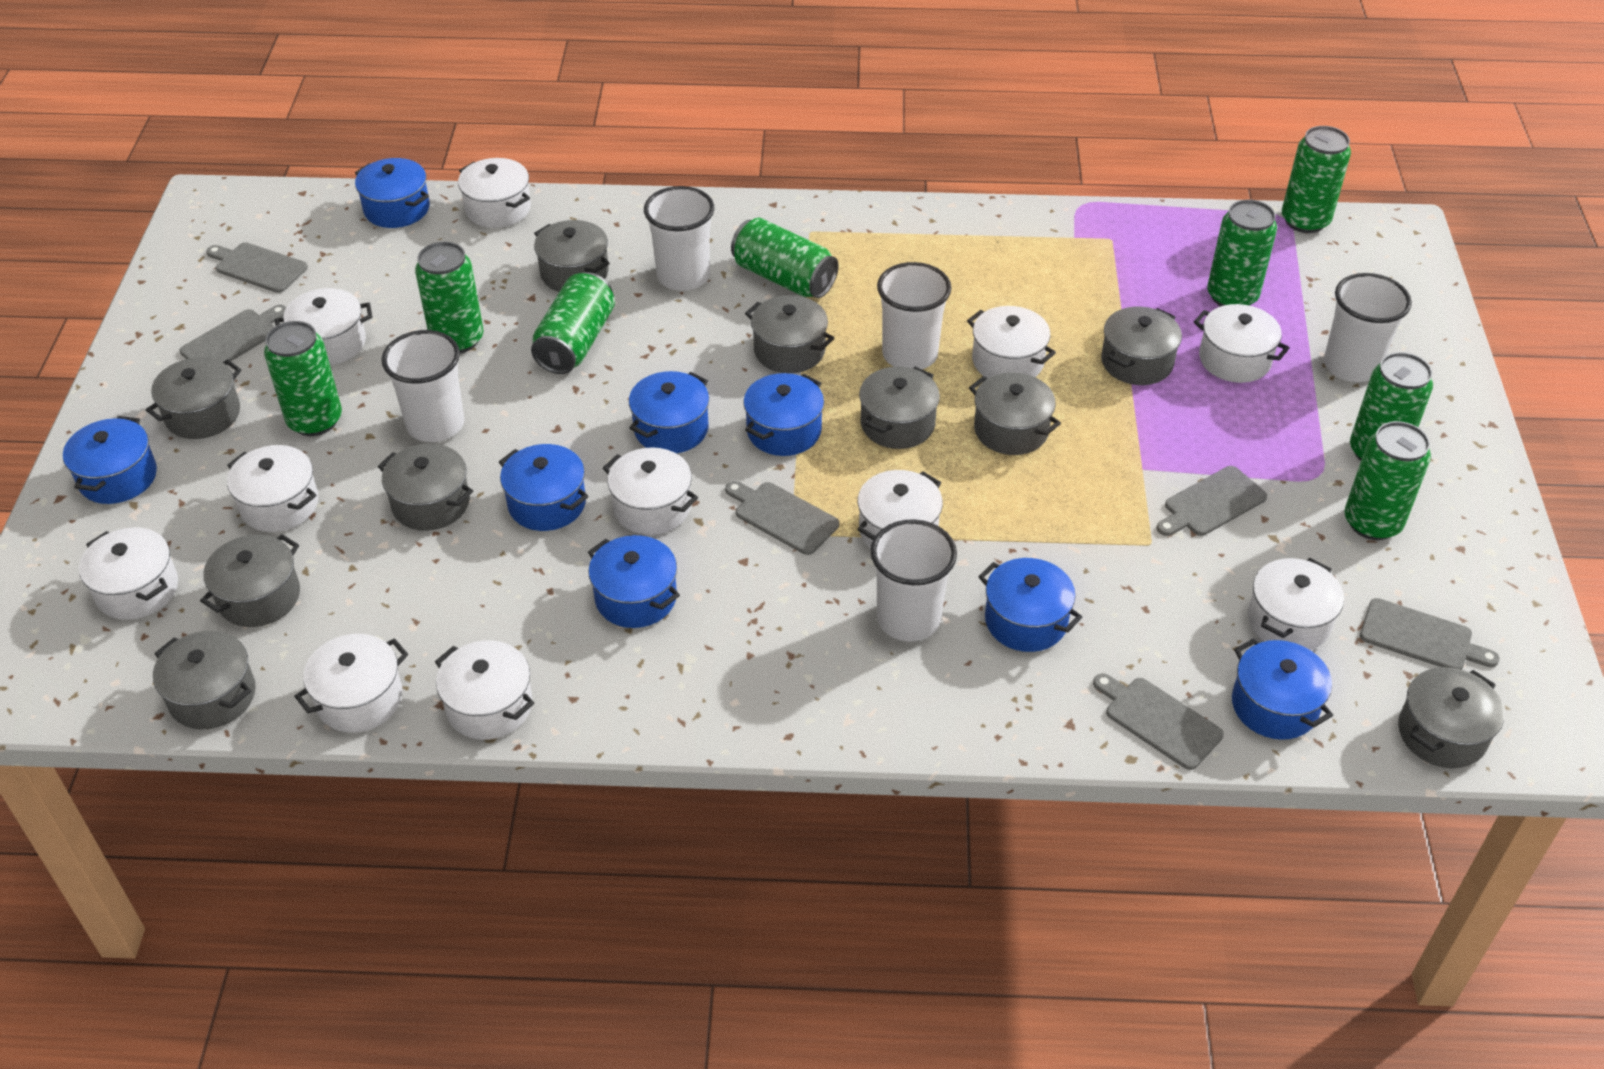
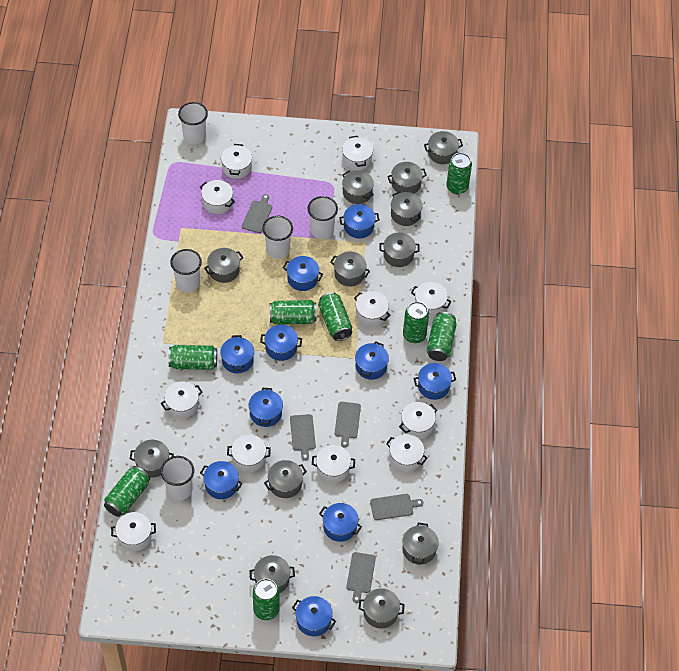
blue pot: [63,416,157,504] [355,158,430,228] [499,444,588,531] [588,535,680,628] [629,371,709,453] [743,373,824,456] [978,558,1082,652] [1232,638,1333,740] = 8 -> [200,461,243,499] [220,335,254,373] [249,388,283,427] [260,325,302,361] [283,256,323,291] [292,596,336,636] [319,503,362,542] [339,204,380,239] [355,341,389,380] [413,363,456,400] = 10
grey cutting board: [180,305,287,362] [206,242,308,293] [725,481,839,555] [1093,673,1224,770] [1157,466,1267,536] [1360,598,1500,670] = 6 -> [242,194,272,233] [290,414,316,461] [335,402,361,448] [346,552,376,603] [370,494,423,520] = 5
grey pot: [146,357,241,439] [153,631,256,729] [200,534,300,627] [378,444,473,531] [534,220,610,292] [745,295,834,373] [859,367,940,449] [969,372,1061,455] [1101,307,1182,385] [1398,667,1504,768] = 10 -> [130,440,174,478] [204,248,243,283] [249,555,295,593] [264,460,307,498] [330,252,370,286] [342,170,374,204] [359,588,405,628] [380,232,420,267] [387,162,427,194] [391,191,423,226] [402,523,438,565] [424,131,463,164] = 12

